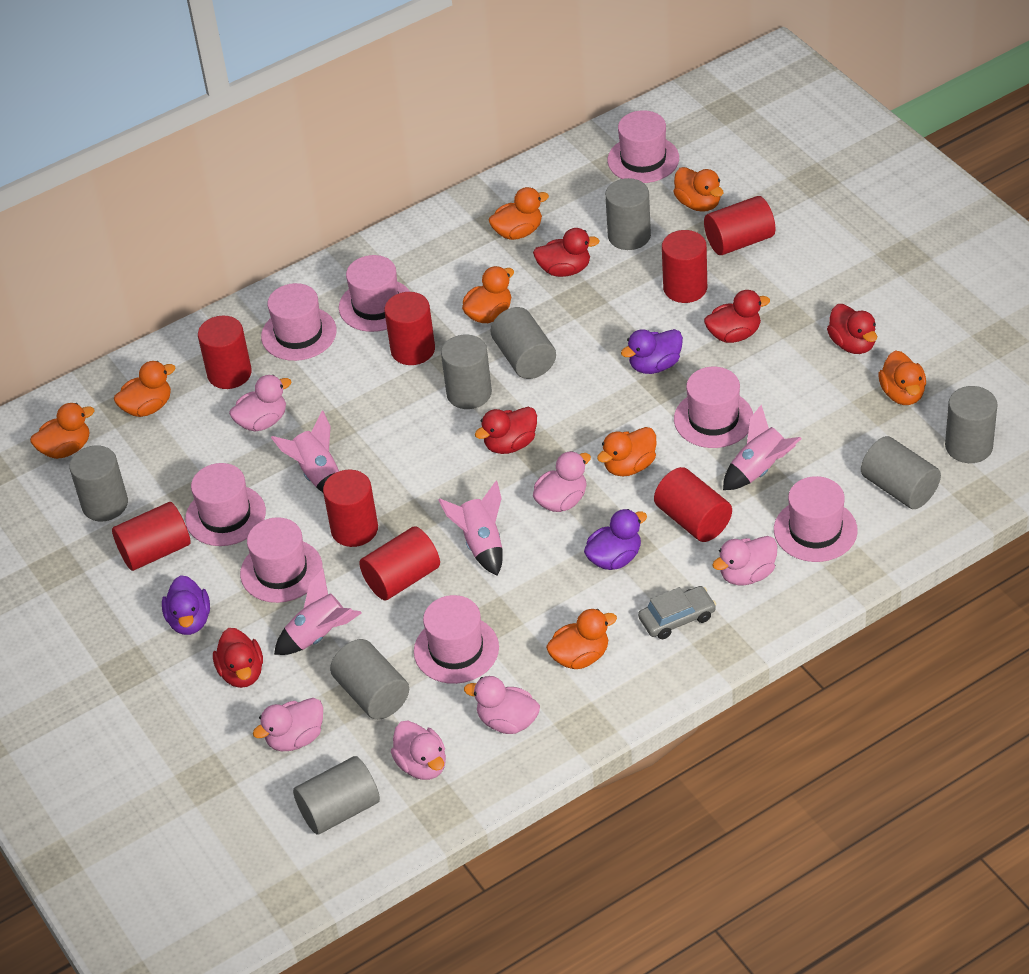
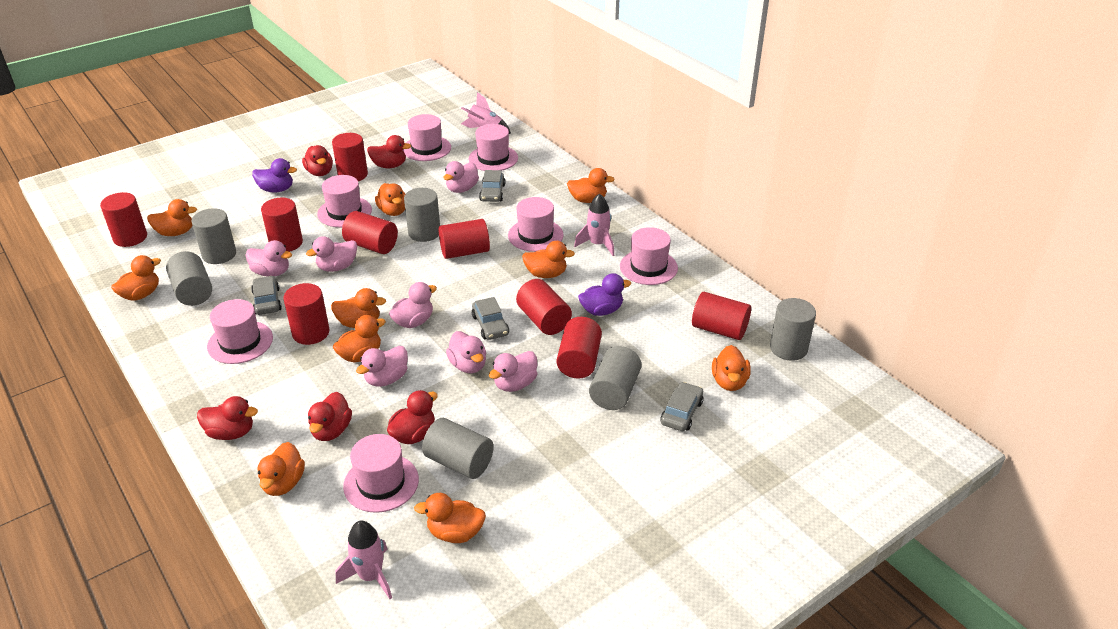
grey car: [638,586,716,639] = 1 -> [251,276,282,315] [472,297,509,340] [479,170,506,202] [660,382,704,431] = 4
grey cylinder: [69,445,128,521] [293,756,380,834] [330,639,409,720] [441,335,492,409] [490,307,556,379] [605,178,651,250] [861,436,941,509] [945,386,997,463] = 8 -> [166,251,212,306] [191,208,236,264] [404,188,440,242] [422,418,494,479] [589,346,642,410] [770,298,816,361] = 6
orange duck: [30,403,94,459] [114,361,176,417] [462,266,514,323] [489,187,549,240] [546,609,617,669] [597,427,657,476] [674,167,723,212] [878,350,926,405] = 8 -> [111,255,161,301] [147,199,197,236] [257,442,305,496] [331,288,386,328] [333,315,386,363] [375,183,405,216] [414,493,486,543] [522,241,575,278] [567,168,615,203] [712,345,751,391] = 10
pink duck: [229,375,291,432] [253,698,323,751] [391,721,446,780] [464,676,540,734] [533,451,591,512] [712,536,778,585] = 6 -> [245,240,292,277] [306,236,357,272] [356,346,408,387] [389,282,437,328] [443,161,479,193] [446,331,486,373] [489,351,538,392] = 7
pink hat: [185,463,266,546] [240,517,323,603] [261,283,337,361] [339,255,410,332] [414,595,499,684] [608,110,679,183] [674,367,753,448] [774,476,858,562] = 8 -> [207,299,273,364] [317,175,372,227] [343,434,419,513] [403,114,451,161] [468,124,518,171] [508,197,564,252] [620,227,678,285] = 7
pink rocket: [271,410,339,492] [274,569,361,655] [439,481,503,576] [723,405,802,490] = 4 -> [336,520,392,599] [461,92,511,134] [574,193,614,256] = 3
purple duck: [162,575,210,635] [584,509,647,570] [621,329,683,374] = 3 -> [252,158,297,192] [578,273,631,316] = 2
red cylinder: [112,502,191,571] [198,316,252,389] [323,470,378,547] [360,526,440,600] [384,292,435,365] [654,467,732,542] [662,230,707,303] [704,196,775,255] = 8 -> [100,192,147,247] [261,198,303,252] [283,283,329,345] [332,133,368,181] [342,211,398,254] [439,219,490,259] [516,279,572,335] [557,317,602,379] [692,292,751,340] = 9

